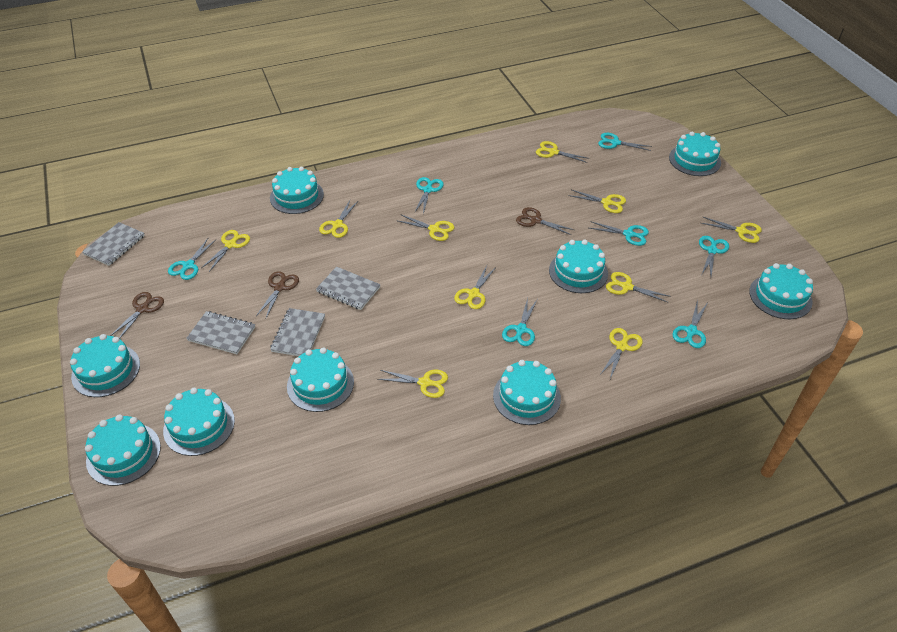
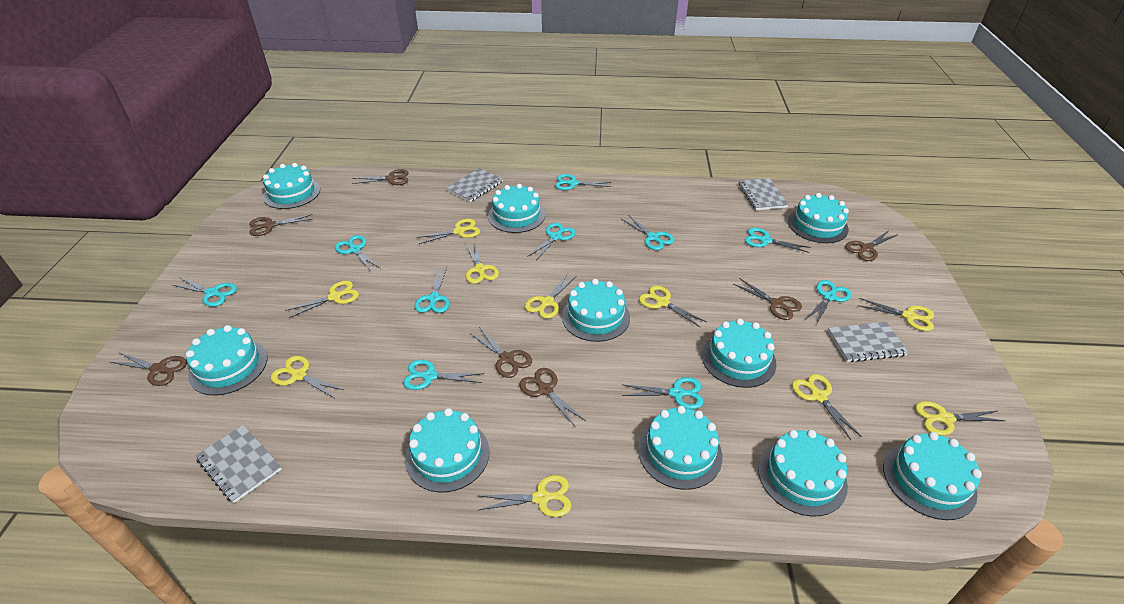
brown scissors: [110,292,164,339] [256,271,299,318] [516,207,574,235] = 3 -> [110,353,187,386] [249,214,313,236] [352,169,409,185] [471,327,532,378] [519,368,586,426] [733,278,802,320] [845,231,898,261] = 7
turquoise cake: [70,334,140,397] [85,415,161,486] [163,388,235,456] [270,167,324,214] [287,347,354,412] [493,360,561,425] [549,240,608,293] [669,132,721,176] [749,263,813,319] = 9 -> [186,325,267,396] [263,163,320,209] [405,408,490,493] [488,184,545,233] [562,279,630,342] [638,406,722,490] [702,319,776,388] [758,430,848,517] [788,193,849,243] [883,432,982,520] = 10
turquoise scissors: [168,238,216,280] [414,177,444,214] [502,298,538,346] [589,221,649,246] [598,133,652,151] [672,300,707,348] [699,236,729,276] = 7 -> [173,277,237,307] [335,235,380,271] [403,359,484,390] [414,267,450,313] [527,223,576,260] [555,174,612,190] [621,215,674,250] [622,377,704,409] [745,228,811,253] [805,280,852,325] = 10

